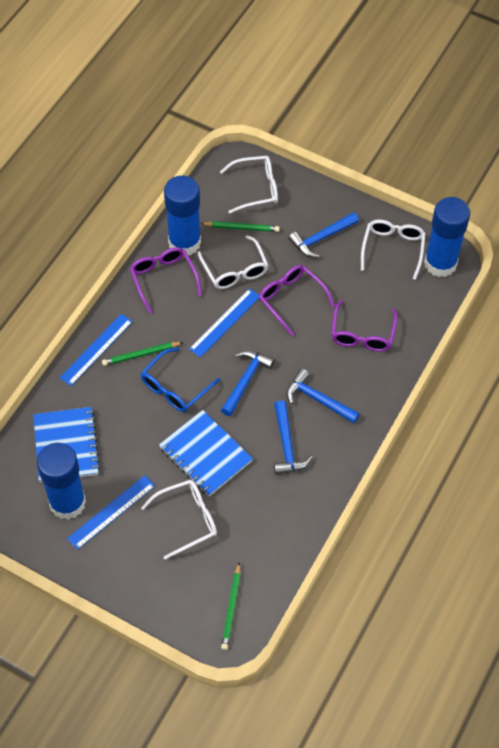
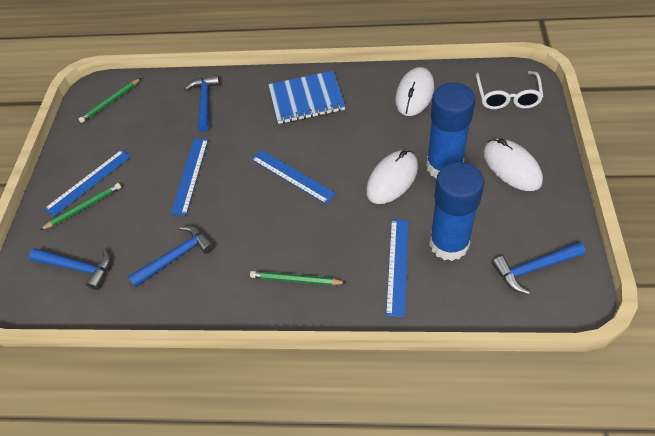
blue glasses: [141,347,220,412] = 1 -> none = 0
blue glue stick: [37,443,86,520] [164,176,201,256] [424,197,470,277] = 3 -> [426,83,475,179] [429,162,484,261] = 2
blue notebook: [33,407,100,483] [159,410,253,496] = 2 -> [268,71,345,124] = 1
blue ruler: [60,314,133,386] [67,475,155,550] [189,288,259,357] = 3 -> [44,150,131,217] [171,139,208,215] [251,150,336,204] [386,220,408,317] = 4
purple glasses: [130,247,202,314] [259,265,335,336] [331,300,397,352] = 3 -> none = 0
white glasses: [141,480,217,560] [198,235,268,289] [220,156,278,214] [361,220,425,280] = 4 -> [476,71,544,109] = 1
white mouse: none = 0 -> [366,150,418,204] [395,67,434,116] [483,139,543,191] = 3

